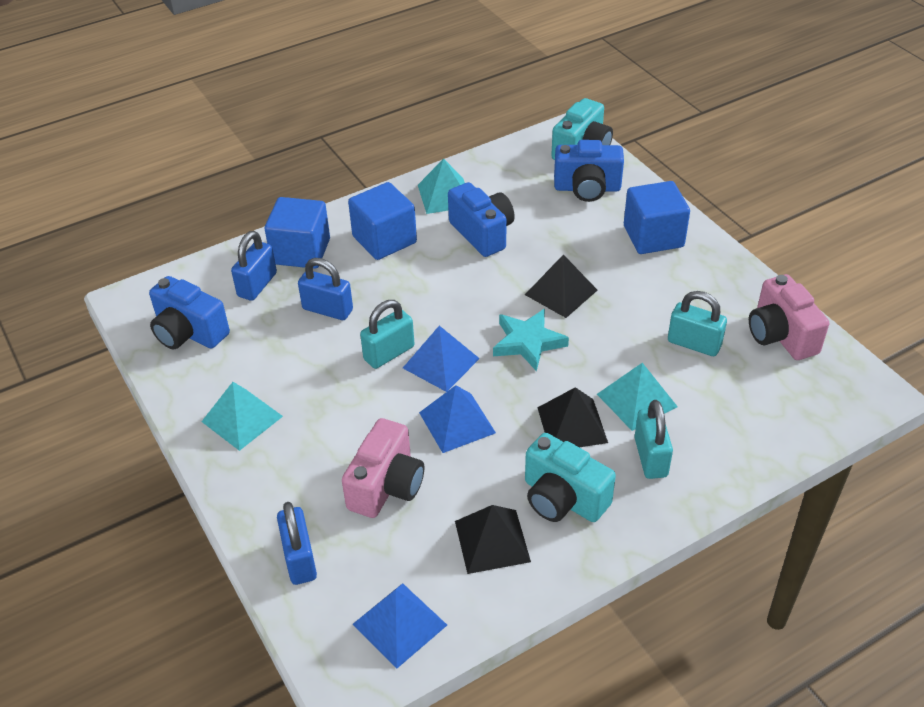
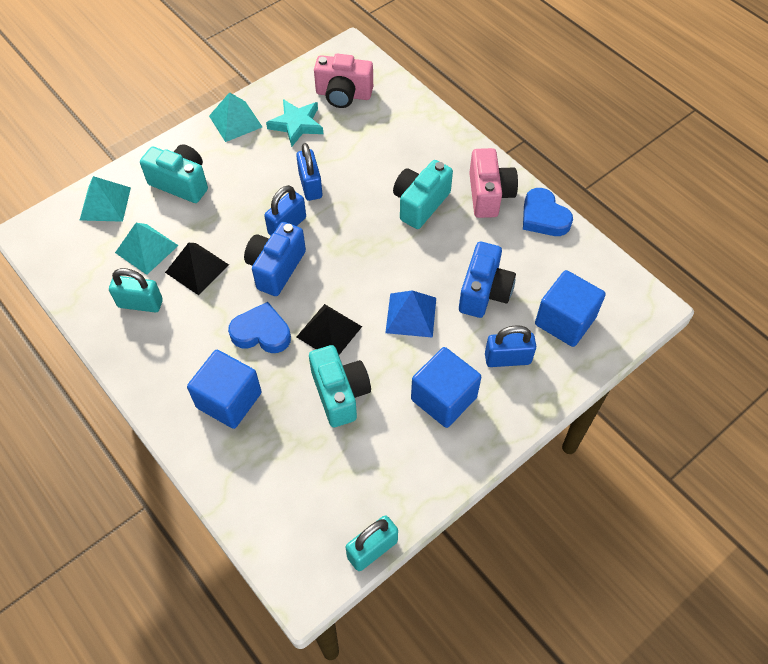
black pyramid: [455,505,531,574] [525,254,598,318] [537,387,608,447] = 3 -> [165,243,229,295] [297,304,362,355] = 2
blue camera: [149,276,230,349] [448,182,515,257] [554,140,624,202] = 3 -> [244,222,306,296] [459,242,516,318] = 2
blue heart: none = 0 -> [228,302,291,353] [523,188,573,236] = 2
blue pyramid: [352,583,447,668] [403,326,480,392] [419,385,496,453] = 3 -> [385,290,436,338] = 1
turquoise camera: [525,433,616,522] [551,98,613,160] = 2 -> [140,144,208,203] [309,345,371,427] [393,160,453,229] = 3
turquoise padlock: [360,300,414,369] [634,400,673,479] [668,291,727,356] = 3 -> [109,268,163,312] [346,515,398,571] = 2

